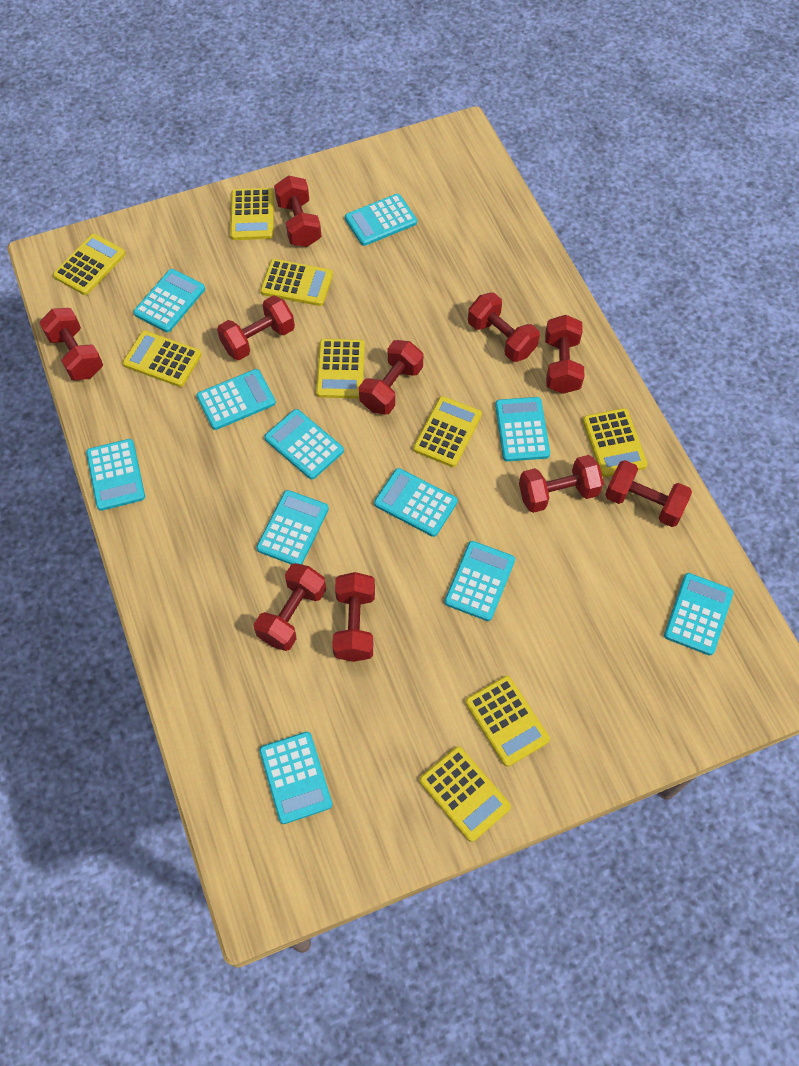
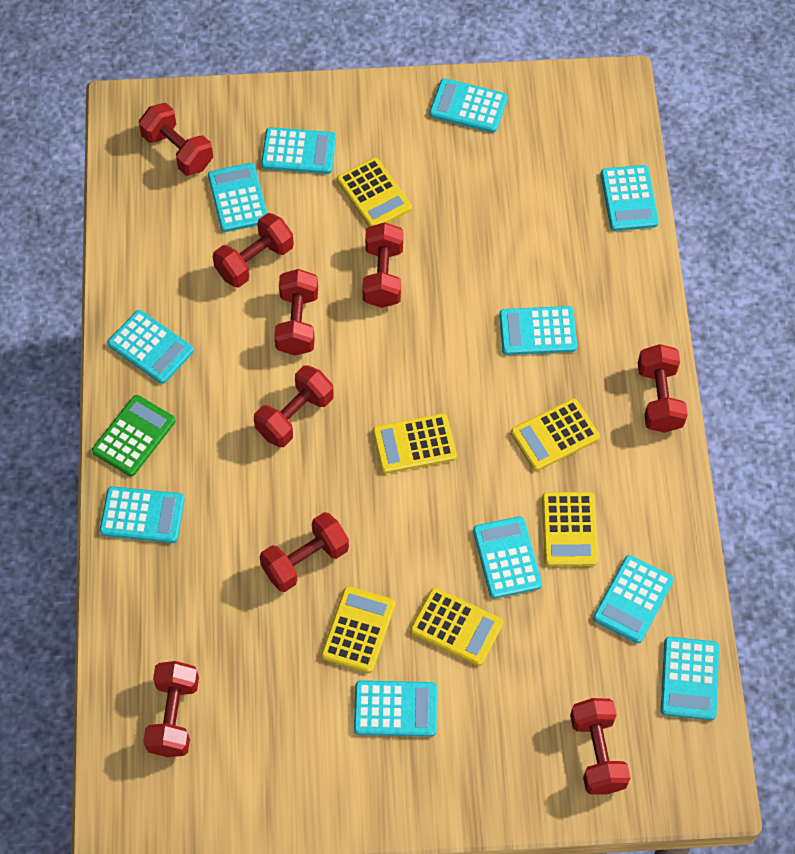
green calculator: none = 0 -> [92,395,176,476] = 1
red dumbbell: [39,308,103,380] [217,295,295,360] [254,563,326,651] [274,175,322,247] [332,572,375,662] [359,340,423,415] [468,292,540,362] [519,455,604,513] [545,315,585,394] [605,460,692,527] = 10 -> [139,103,213,176] [143,661,199,757] [213,213,294,288] [254,365,334,447] [259,512,349,592] [274,269,318,356] [362,222,403,308] [570,698,630,795] [638,344,688,433] = 9
yellow calculator: [53,234,126,295] [123,331,201,387] [230,188,274,240] [260,259,333,306] [316,339,365,398] [413,396,482,467] [420,746,511,842] [466,676,550,767] [583,408,648,477] = 9 -> [321,586,395,673] [337,157,412,227] [373,414,457,474] [410,588,503,666] [511,398,600,471] [542,492,598,566] = 6

